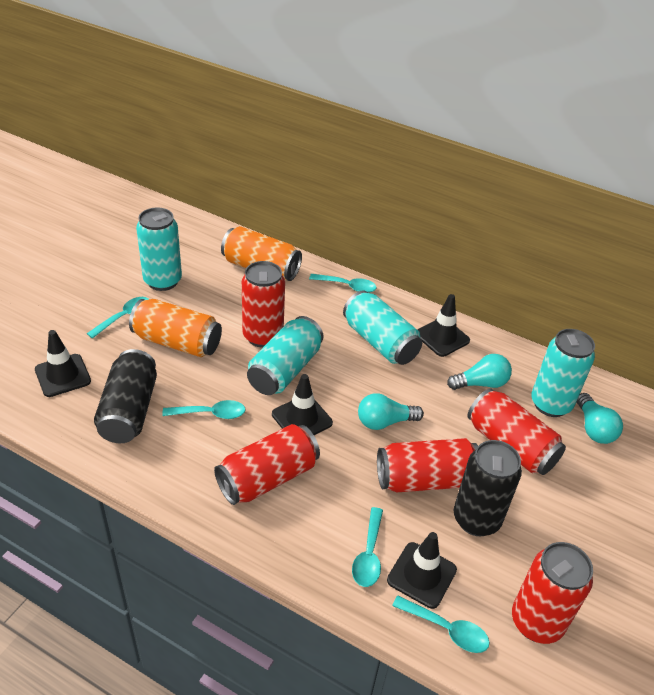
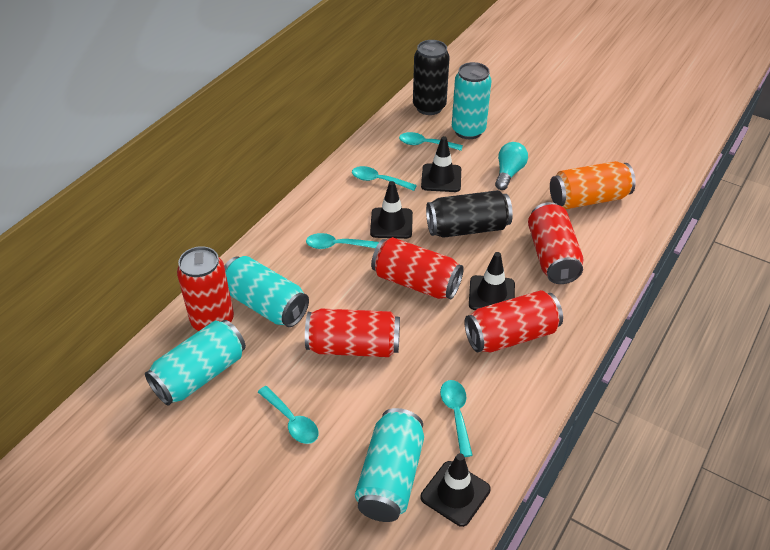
orange can: [129,299,222,357] [221,226,302,281] = 2 -> [550,161,636,209] = 1
turquoise light bulb: [358,393,424,430] [447,354,512,390] [577,393,623,444] = 3 -> [495,142,528,190] = 1

